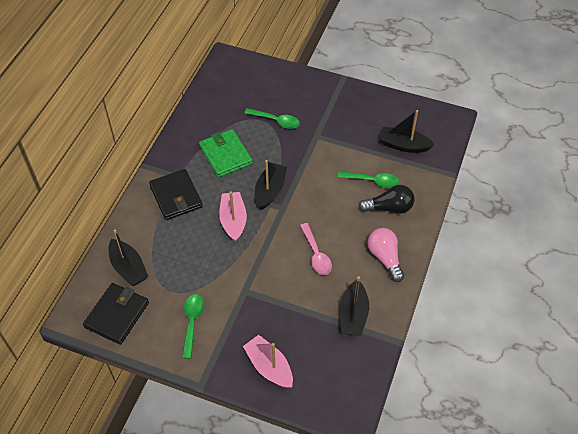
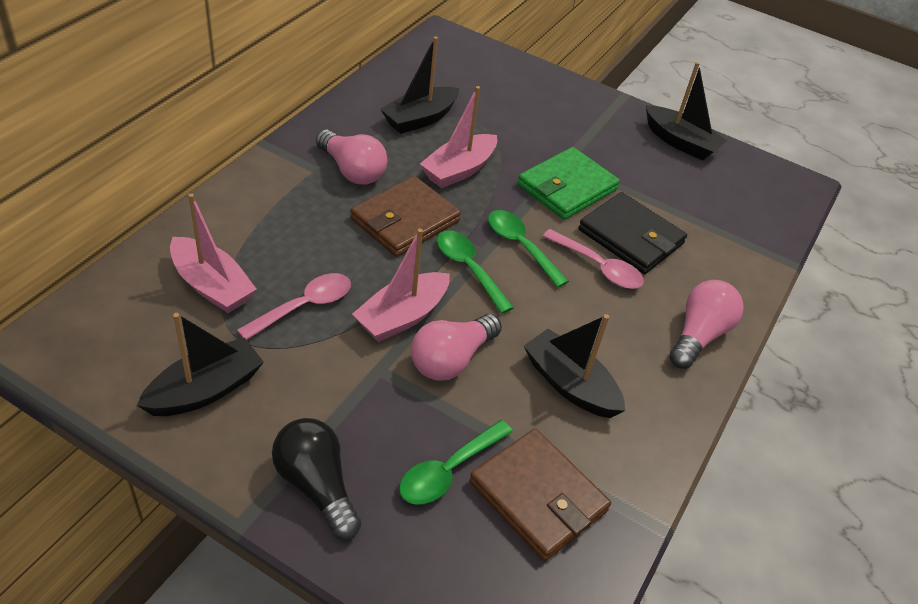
black wallet: [83,283,149,345] [149,169,203,220] = 2 -> [578,192,687,274] = 1
brown wallet: none = 0 -> [350,176,461,257] [469,429,611,561] = 2
pink boat: [219,191,247,242] [243,335,293,388] = 2 -> [170,193,257,313] [352,229,450,342] [420,86,497,188] = 3
pink light bulb: [368,228,404,282] = 1 -> [316,130,387,185] [411,314,502,381] [670,280,744,369] = 3
pink spoon: [300,223,332,275] = 1 -> [237,273,351,340] [542,229,644,289] = 2

